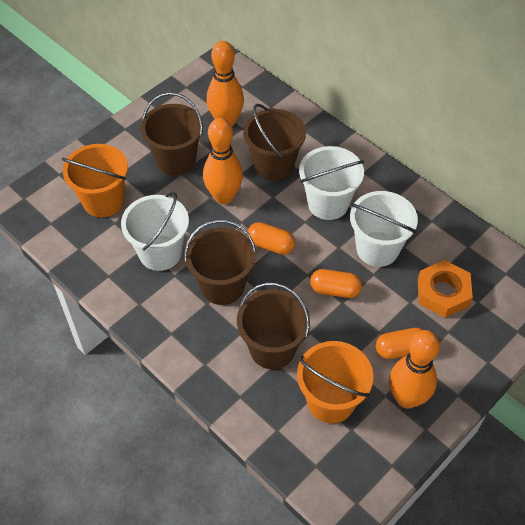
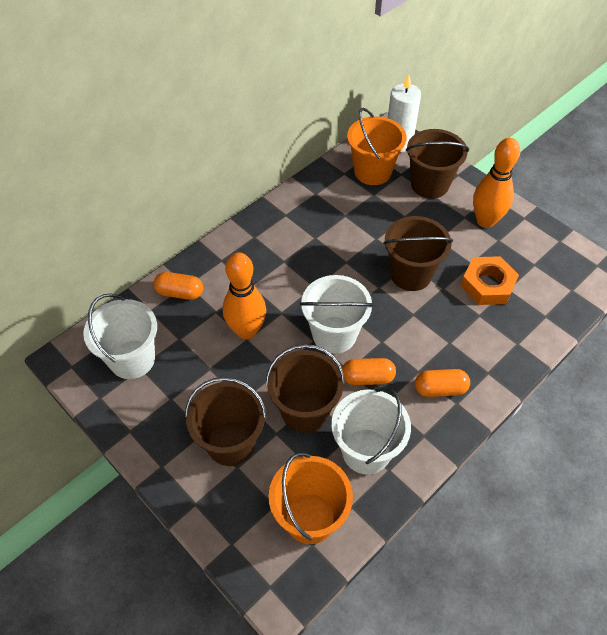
orange bowling pin: [203,118,243,204] [207,41,244,127] [389,330,440,409] = 3 -> [223,252,266,340] [473,138,520,228] = 2
white candle: none = 0 -> [388,74,421,152] = 1

